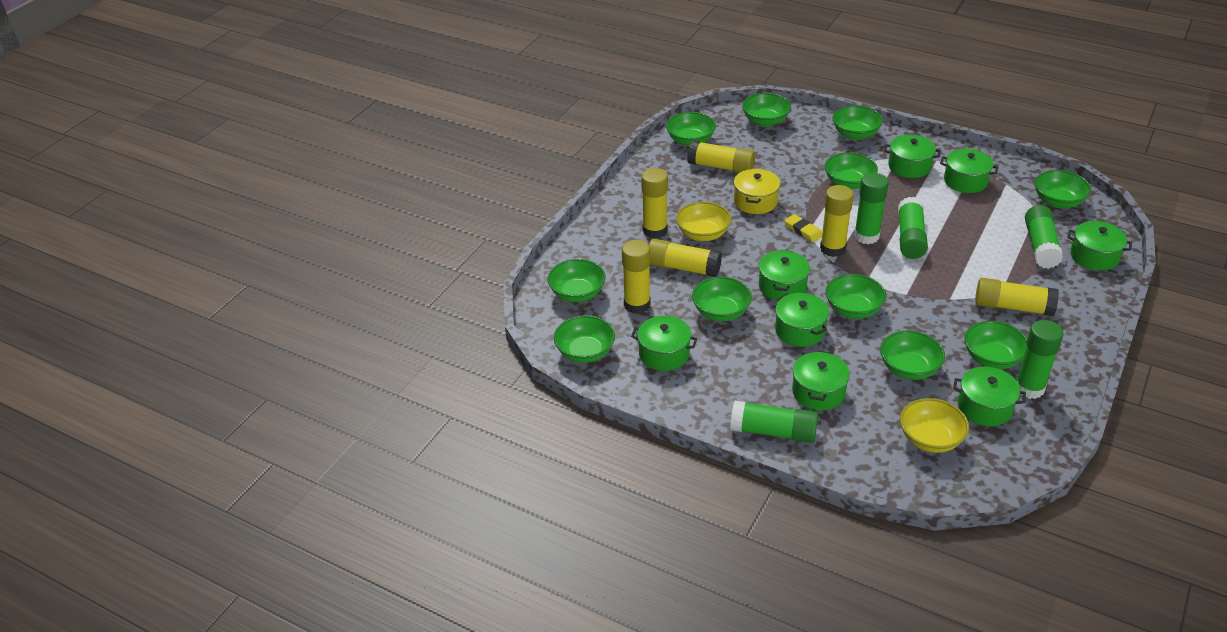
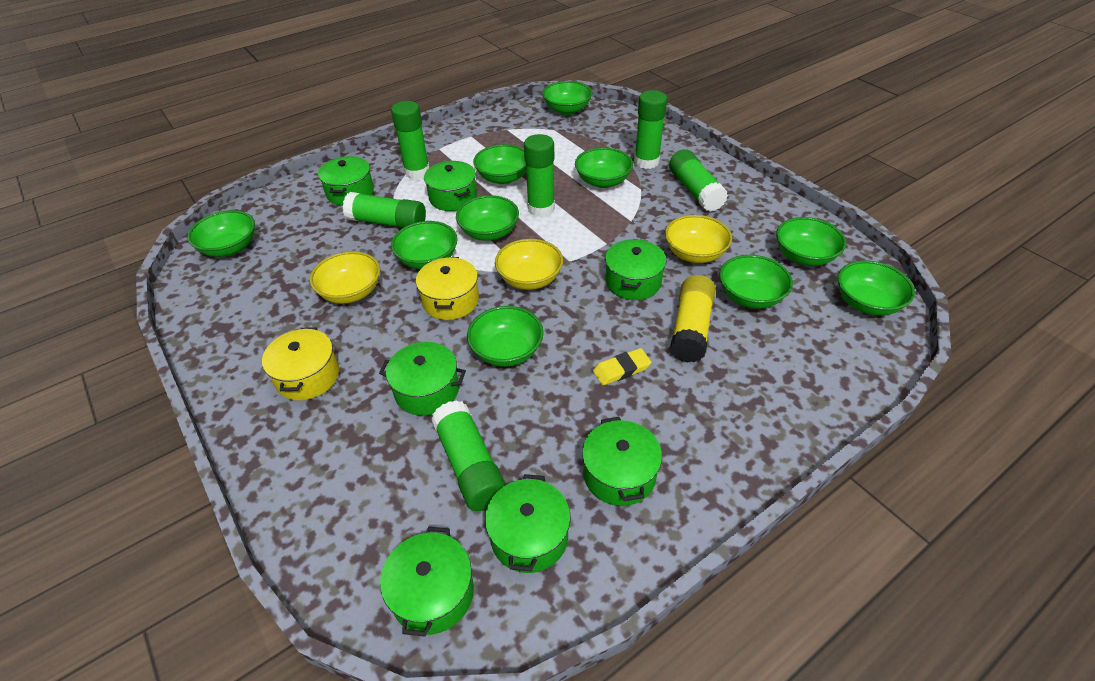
green bowl: [547,259,606,302] [554,315,615,363] [666,112,716,146] [692,276,752,321] [742,93,791,127] [825,152,878,189] [825,274,886,319] [832,105,883,140] [880,331,945,380] [964,321,1027,369] [1034,170,1091,208] = 11 -> [188,210,255,257] [391,221,458,269] [456,195,519,241] [467,306,544,367] [473,144,526,184] [542,81,593,115] [575,147,633,188] [719,255,793,309] [776,217,846,266] [838,261,915,316] = 10
green glue stick: [730,401,818,443] [854,173,889,244] [898,197,928,259] [1016,320,1063,399] [1025,205,1063,269] = 5 -> [343,192,426,229] [391,101,430,179] [431,400,506,511] [524,134,555,217] [634,90,667,169] [669,149,728,212] = 6
green pot: [631,316,698,371] [759,250,810,301] [775,293,829,347] [792,351,850,410] [884,135,941,178] [940,149,998,193] [953,367,1026,426] [1068,221,1132,271] = 8 -> [318,156,374,206] [379,342,466,416] [380,527,474,636] [424,161,477,211] [485,474,570,573] [582,417,662,506] [605,239,666,300] = 7
yellow bowl: [676,202,731,241] [900,398,969,453] = 2 -> [310,251,380,304] [495,239,563,290] [665,215,732,263] = 3
yellow glue stick: [622,240,651,314] [641,168,668,239] [649,239,722,277] [687,140,755,173] [820,185,854,257] [975,278,1059,316] = 6 -> [670,275,715,363] = 1
yellow pot: [734,169,780,214] = 1 -> [262,327,339,400] [416,257,479,320] = 2

